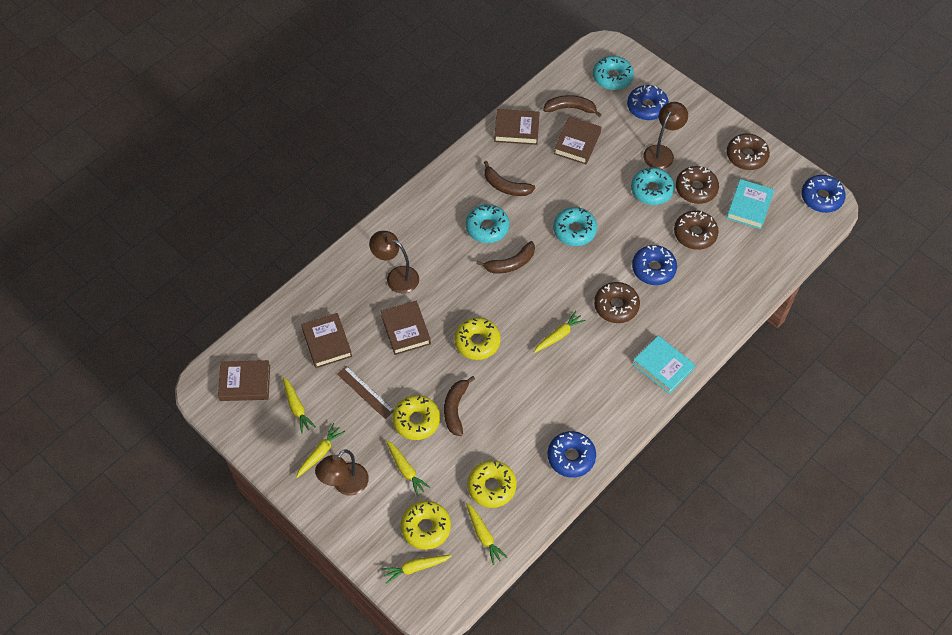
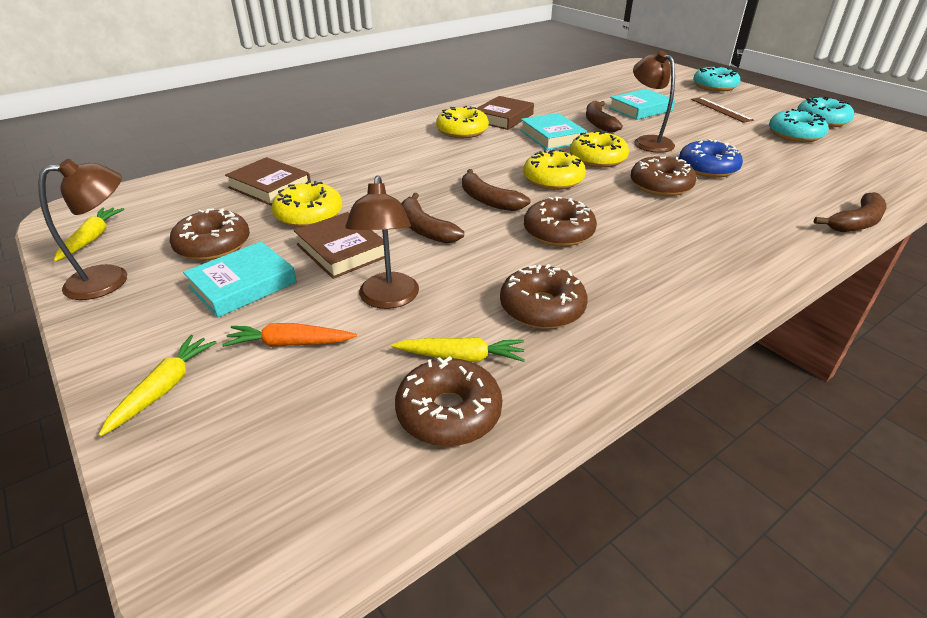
blue donut: [548,431,596,478] [627,85,669,120] [632,245,677,285] [801,175,846,213] = 4 -> [679,139,743,178] = 1
brown book: [218,360,270,401] [301,313,352,368] [381,301,431,355] [494,109,540,145] [554,116,601,164] = 5 -> [225,157,311,206] [294,212,385,279] [476,96,534,130] = 3
brown donut: [594,282,640,323] [674,211,719,250] [676,166,719,204] [727,133,770,170] = 4 -> [170,208,250,261] [395,356,502,447] [500,264,588,329] [524,197,597,247] [631,156,697,196] = 5
orange carrot: none = 0 -> [222,323,357,347] = 1
turquoise book: [633,335,695,394] [726,179,775,229] = 2 -> [183,241,297,318] [520,113,587,150] [609,89,675,120] = 3
turquoise donut: [466,204,509,243] [553,207,597,246] [593,56,634,90] [631,167,674,205] = 4 -> [693,67,740,92] [769,109,828,142] [797,96,854,127] = 3
yellow carrot: [283,377,316,434] [296,423,345,478] [382,555,452,584] [386,440,430,496] [466,503,507,565] [533,311,586,353] = 6 -> [54,207,124,262] [98,335,217,437] [391,337,525,362] = 3

